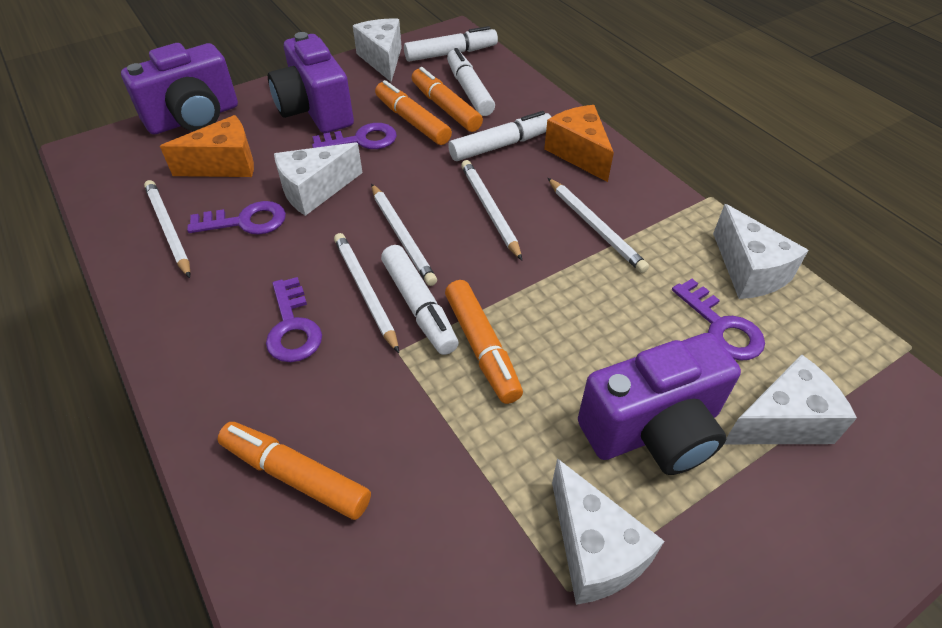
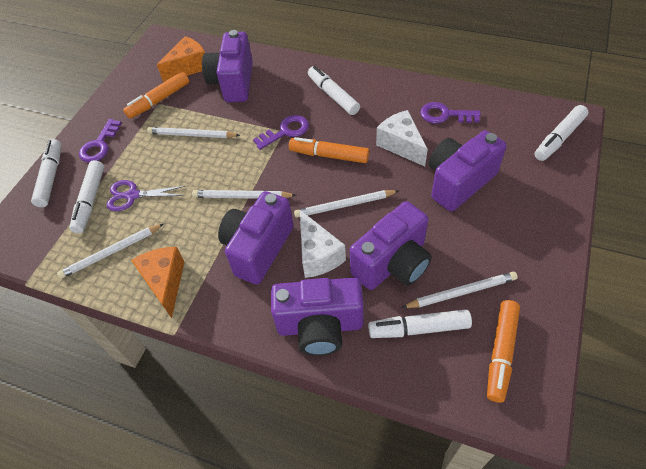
orange marker: [218,422,371,520] [375,80,452,145] [412,67,483,132] [445,280,523,404] = 4 -> [123,72,189,119] [289,137,369,163] [487,300,520,403] = 3
purple camera: [121,43,238,135] [268,32,354,133] [578,333,741,475] = 3 -> [202,30,253,102] [218,191,293,285] [271,278,364,356] [350,201,432,290] [429,130,507,212] = 5
purple key: [187,201,286,235] [266,277,322,362] [312,123,397,149] [672,279,765,361] = 4 -> [79,119,122,162] [253,115,309,150] [420,102,481,124] = 3
purple scissors: none = 0 -> [107,180,185,211] = 1
white cheese: [274,142,363,216] [353,19,402,82] [552,458,664,605] [713,204,809,299] [725,355,857,444] = 5 -> [300,210,346,278] [376,110,428,166] = 2
white marker: [381,245,459,355] [404,26,498,62] [447,48,495,116] [448,111,551,161] = 4 -> [31,139,61,207] [69,160,104,233] [308,66,360,115] [368,309,472,338] [534,105,588,161] = 5

